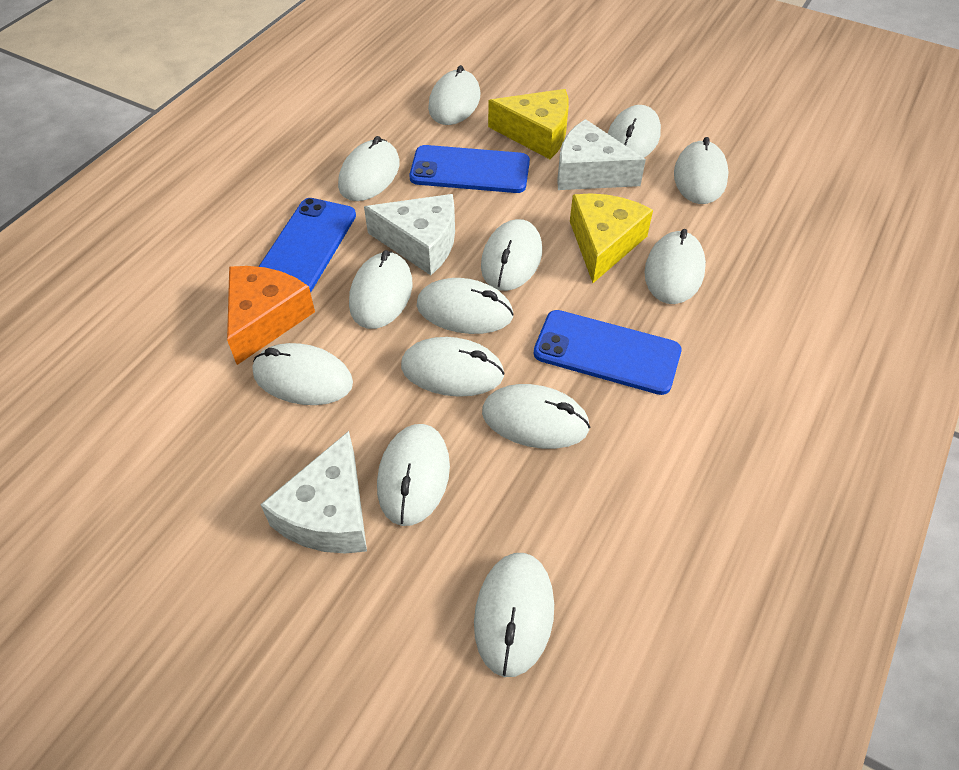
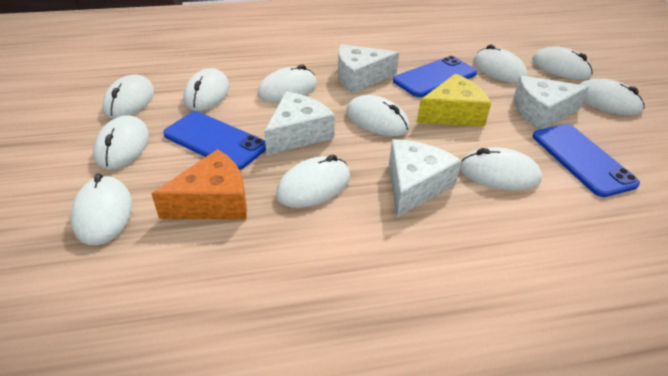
white cheese: [260,431,367,553] [364,194,455,275] [557,119,646,190] = 3 -> [264,91,335,156] [338,44,399,93] [389,139,462,217] [513,75,589,129] = 4
white mouse: [253,343,353,405] [338,136,400,201] [349,250,412,329] [377,424,450,526] [401,337,505,397] [417,278,514,334] [428,65,480,125] [474,553,554,677] [481,219,542,291] [482,384,590,449] [608,105,661,158] [645,229,706,304] [674,137,729,204] = 13 -> [71,173,132,245] [93,115,149,170] [102,74,154,119] [183,68,229,111] [257,64,317,103] [276,155,350,208] [346,95,409,136] [460,147,542,191] [473,44,527,83] [532,46,593,80] [579,79,645,116] = 11
yellow cheese: [488,89,569,159] [570,193,653,283] = 2 -> [417,74,491,126] = 1

